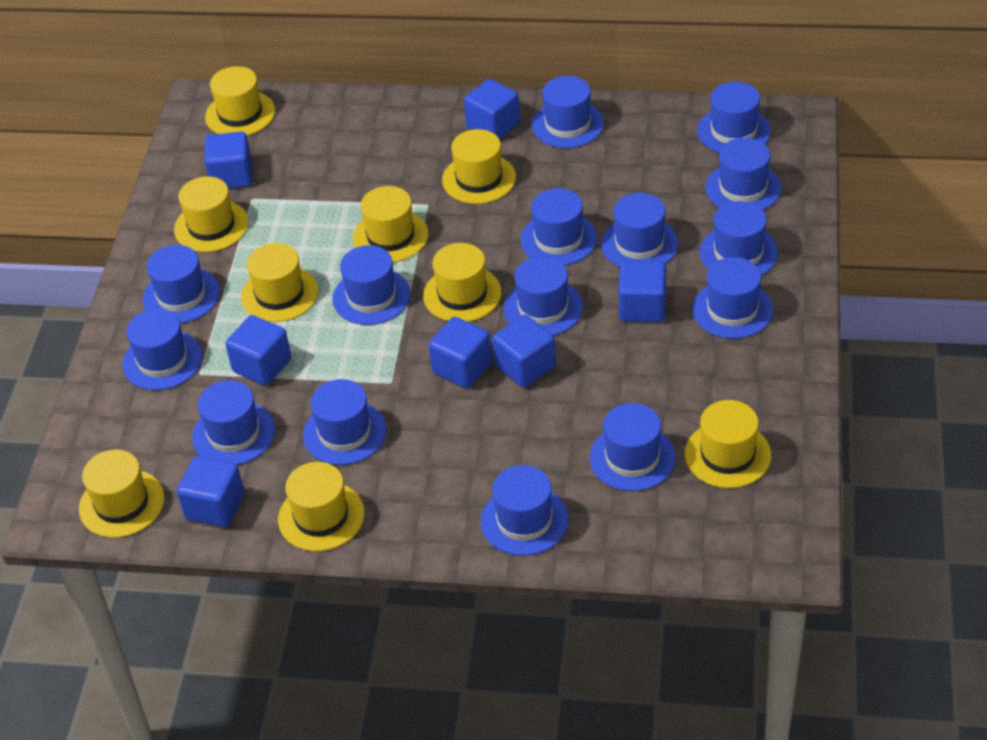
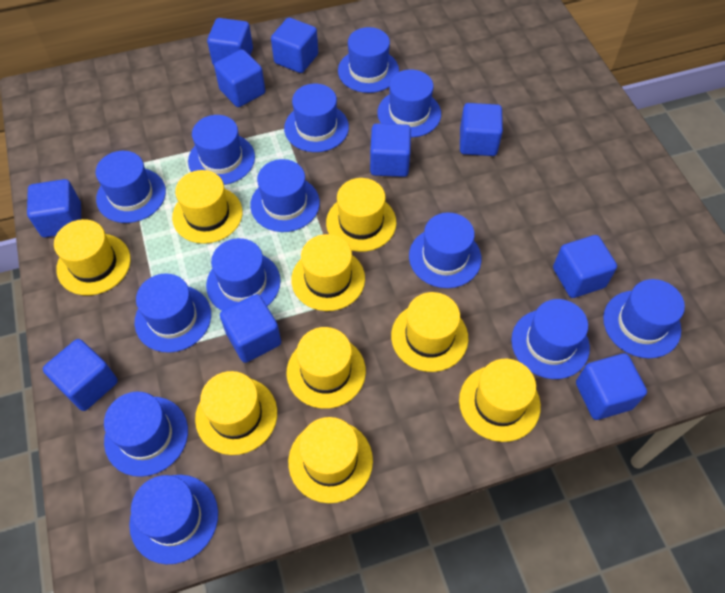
blue cube: [177,456,244,527] [205,132,252,189] [225,315,291,385] [429,317,492,388] [464,79,520,139] [492,315,556,388] [618,261,666,322] = 7 -> [27,179,81,238] [43,339,118,411] [207,18,253,65] [214,49,265,107] [220,294,281,363] [271,18,318,73] [370,123,411,177] [460,103,503,156] [553,235,617,298] [576,353,647,420] = 10
blue hat: [123,309,202,390] [143,245,220,323] [192,380,275,465] [303,379,386,465] [332,245,410,325] [481,465,568,556] [503,256,583,335] [520,188,597,265] [532,76,604,148] [590,403,676,491] [601,193,678,267] [692,257,773,339] [697,82,771,153] [699,201,778,275] [705,138,781,210] = 15 -> [96,151,166,223] [104,392,188,477] [129,475,218,565] [135,273,211,353] [188,115,255,185] [206,238,281,311] [250,159,320,232] [284,84,349,152] [338,27,399,93] [377,69,441,138] [409,212,481,288] [511,299,590,379] [603,279,685,358] = 13

